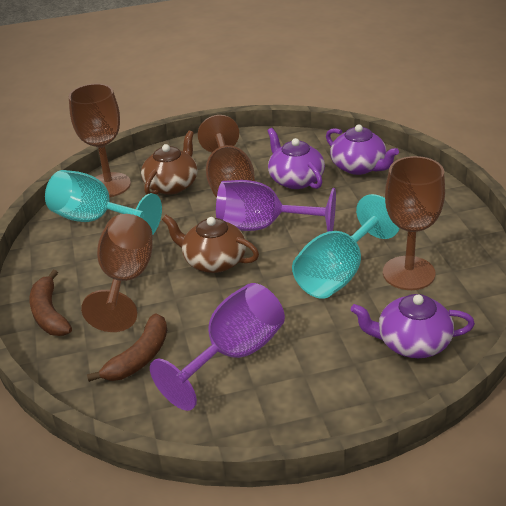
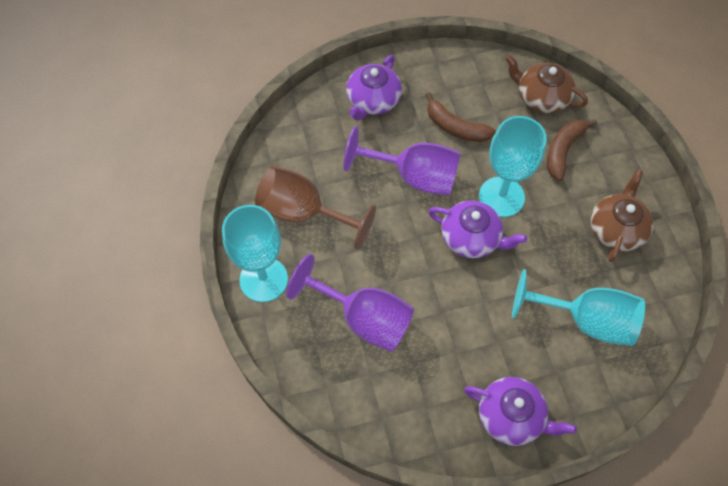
brown goblet: [69,84,131,197] [81,214,153,332] [197,115,255,198] [383,156,445,290] = 4 -> [255,166,376,250] = 1
turquoise goblet: [45,170,162,234] [292,194,400,299] = 2 -> [222,205,288,302] [479,116,547,217] [512,269,645,346] = 3

